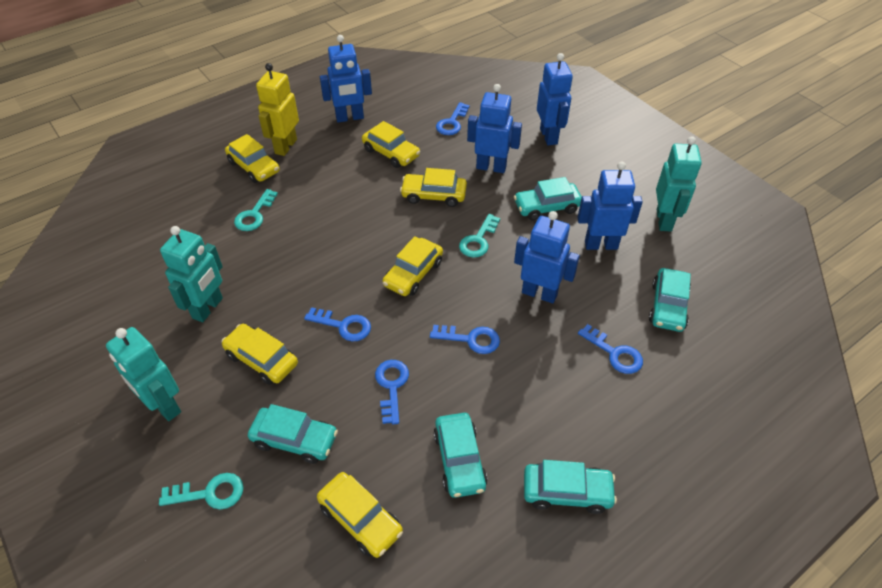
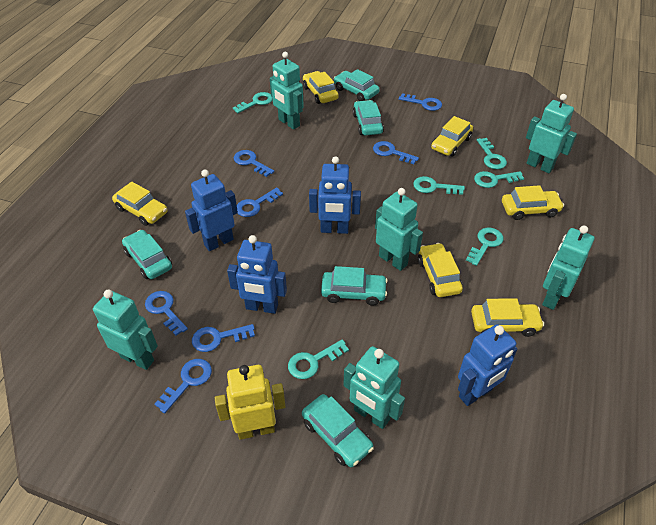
blue key: [304,307,371,342] [375,360,409,424] [430,325,500,354] [436,102,470,135] [578,324,643,374] = 5 -> [145,291,188,336] [155,359,212,413] [192,324,255,352] [234,150,274,177] [237,187,283,217] [373,141,419,164] [399,93,442,111] = 7
blue robot: [320,35,372,123] [467,84,522,173] [514,211,580,303] [537,53,573,145] [577,161,643,250] = 5 -> [185,170,238,251] [227,235,287,314] [309,156,361,234] [458,324,517,406] = 4
turquoise key: [159,473,244,509] [234,189,278,231] [459,214,500,258] = 3 -> [233,92,273,113] [288,339,349,379] [413,176,465,195] [466,228,503,266] [474,171,524,188] [477,138,507,169] = 6
turquoise robot: [106,327,181,421] [160,226,223,322] [656,136,702,232] = 3 -> [93,289,158,370] [270,52,304,130] [343,346,405,429] [375,188,423,271] [526,94,577,173] [542,226,594,310] = 6

